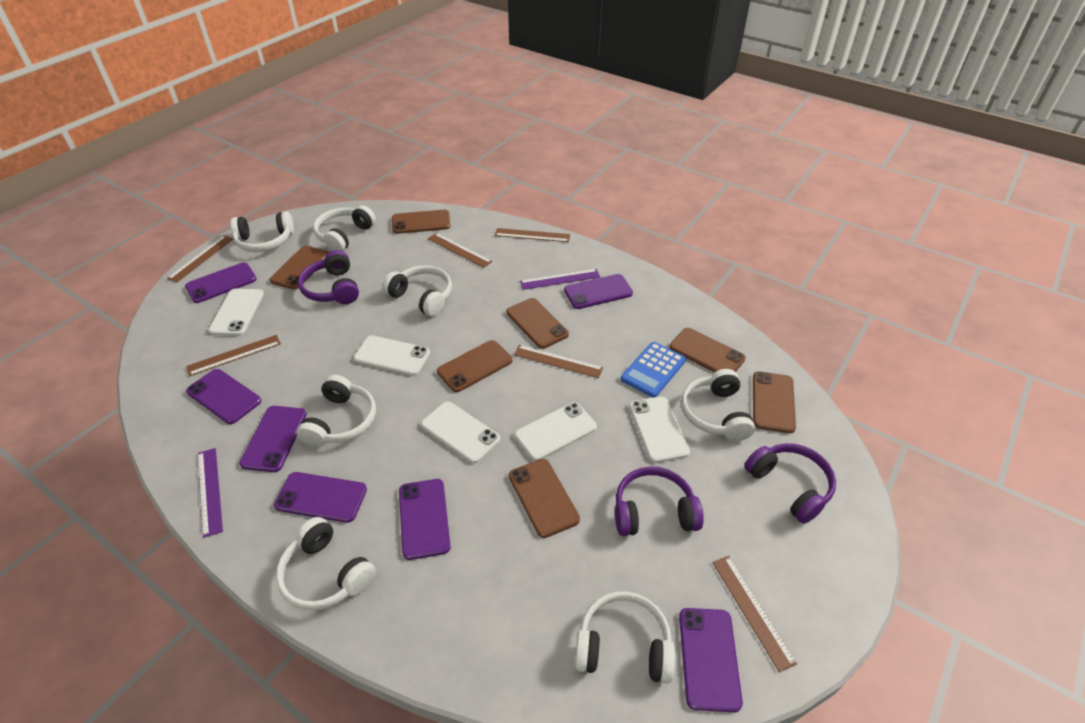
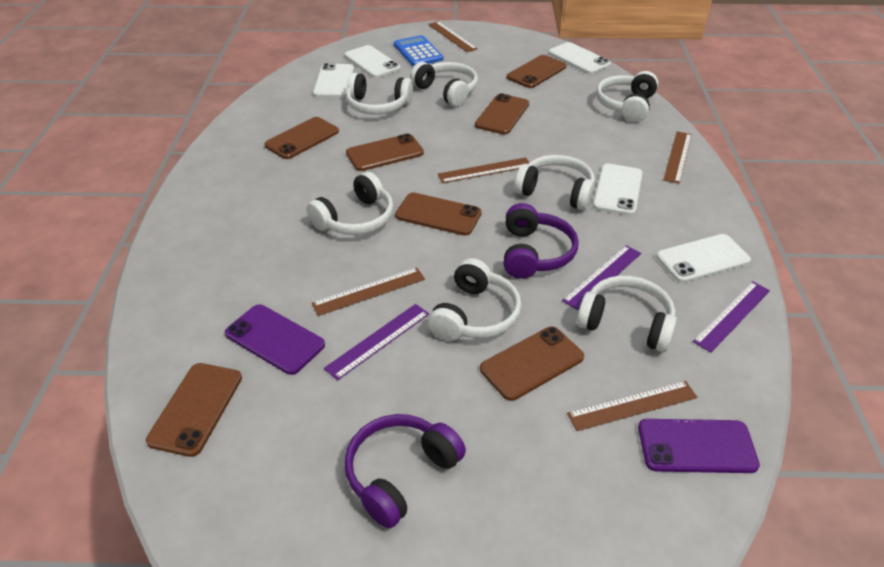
brown ruler: [167,235,233,282] [186,335,281,376] [428,233,492,268] [495,228,570,242] [514,345,603,378] [712,556,797,672] = 6 -> [312,268,425,316] [428,22,477,52] [437,158,530,183] [567,381,697,431] [663,131,692,184] = 5
purple headphones: [298,250,359,304] [615,466,704,536] [745,443,836,524] = 3 -> [344,414,466,528] [504,203,579,279] = 2
purple phone: [185,262,257,303] [186,369,261,424] [239,406,307,472] [274,472,367,523] [399,479,451,560] [564,274,633,309] [679,608,743,712] = 7 -> [225,305,325,375] [638,419,760,473] = 2
purple ruler: [198,448,223,538] [520,269,600,290] = 2 -> [324,304,429,380] [562,245,641,310] [693,281,770,353] = 3

